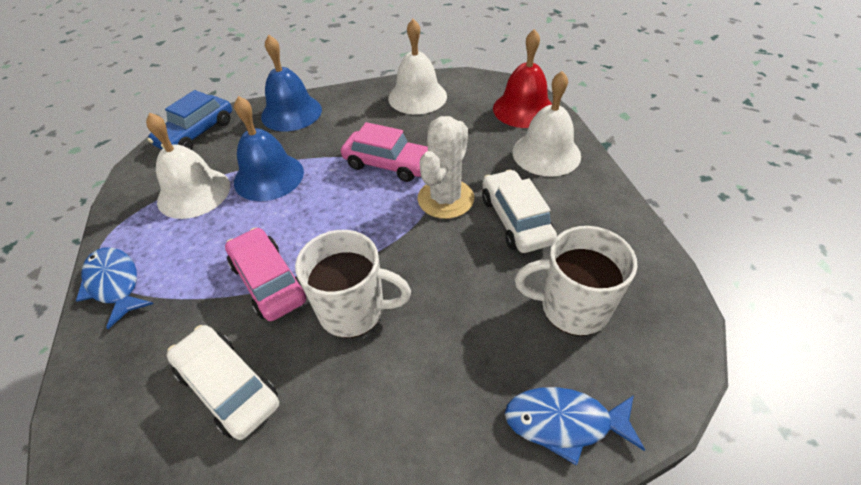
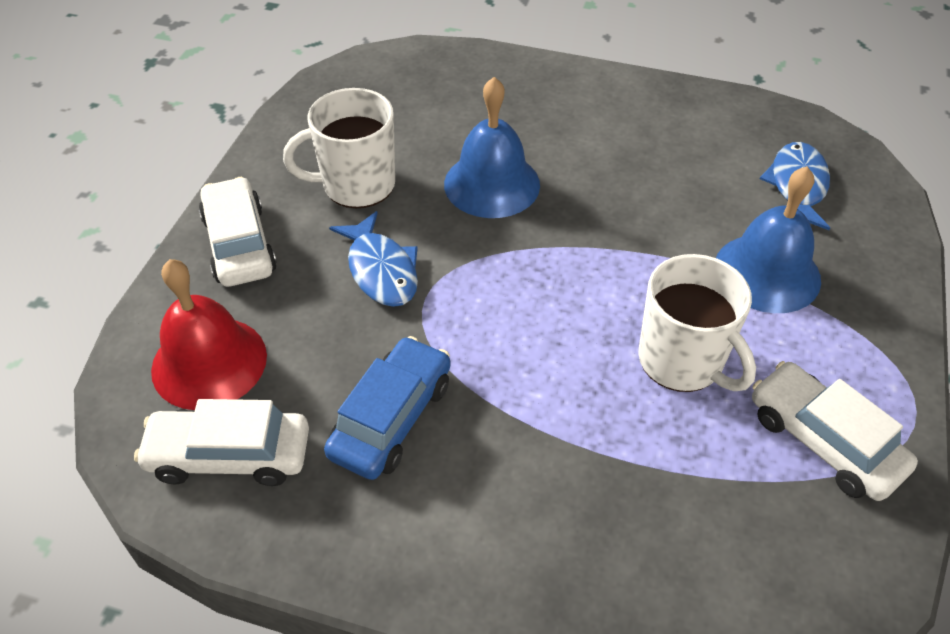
pink car: [225,227,306,321] [341,122,428,182] = 2 -> none = 0
white bell: [146,112,230,219] [388,19,447,114] [512,71,581,176] = 3 -> none = 0
white cactus: [418,116,474,219] = 1 -> none = 0
white car: [167,325,279,440] [482,170,557,253] = 2 -> [134,399,309,486] [199,177,277,287] [752,361,918,501] = 3

